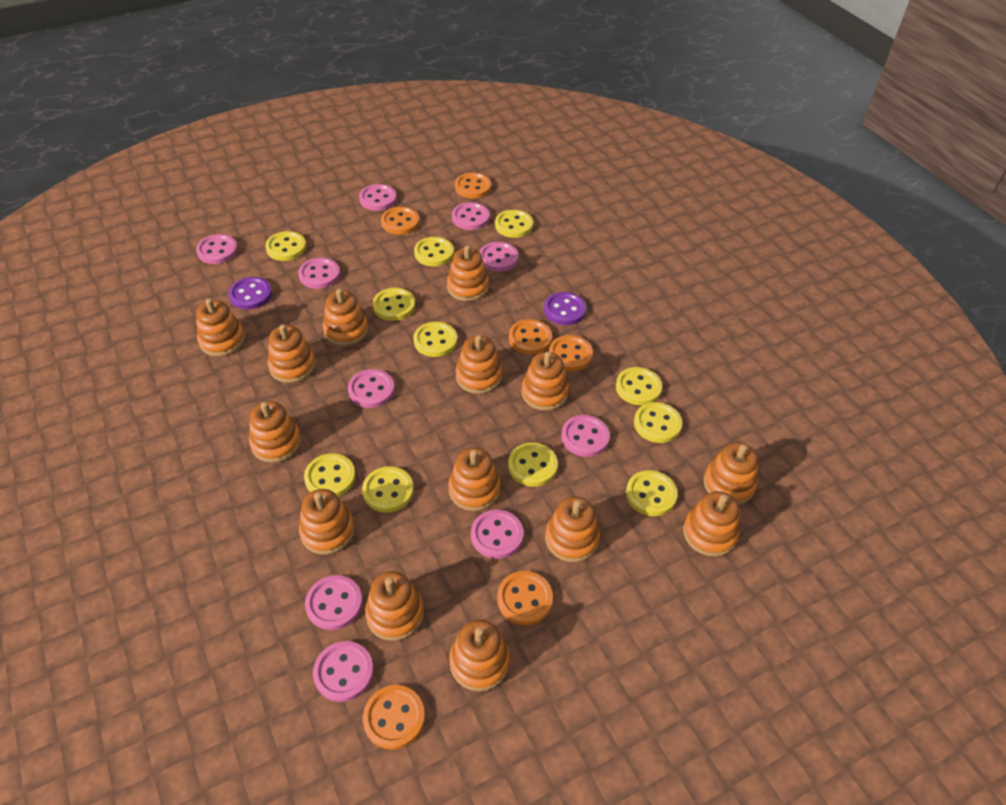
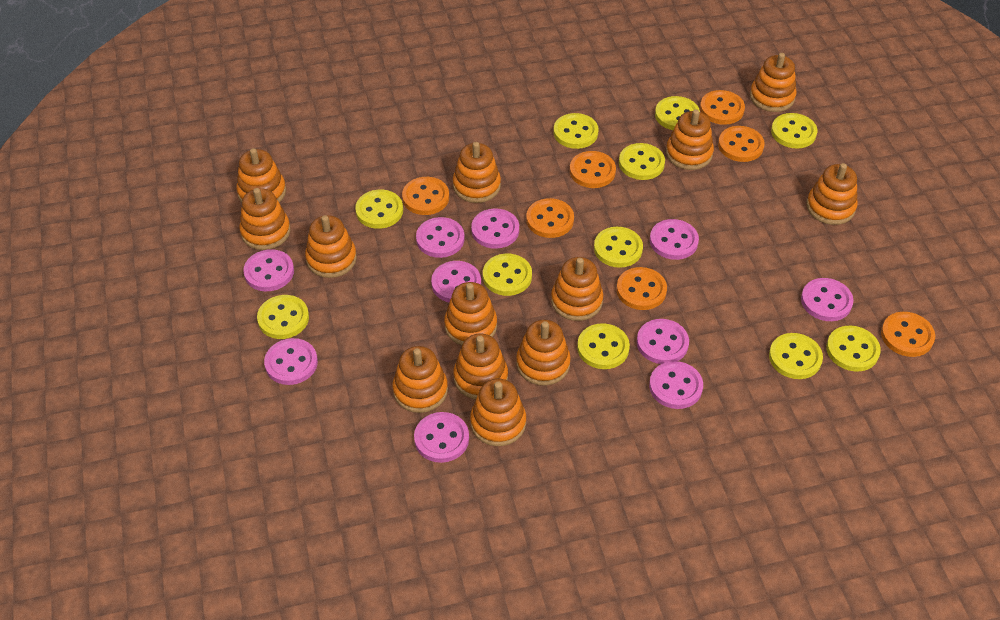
orange button: [363,685,425,750] [381,207,419,235] [455,173,491,198] [497,571,553,625] [509,319,552,354] [549,335,593,371] = 6 -> [402,177,449,215] [526,198,574,238] [570,151,616,188] [616,267,667,310] [700,90,745,125] [718,126,765,162] [881,312,935,357] = 7
orange stacking toy: [196,299,245,357] [249,401,301,463] [268,324,316,383] [299,489,355,555] [323,289,369,346] [365,571,424,641] [447,246,489,301] [448,448,501,511] [449,620,510,691] [456,335,502,394] [521,352,569,411] [545,496,600,562] [683,491,740,557] [704,442,758,505] = 14 -> [236,148,286,203] [239,188,291,250] [305,215,357,278] [392,346,448,413] [444,282,497,345] [453,142,501,203] [454,334,508,399] [470,379,526,446] [516,320,571,386] [551,257,603,321] [666,109,714,170] [750,53,797,112] [806,163,858,225] = 13
purple button: [228,277,272,309] [544,292,586,325] = 2 -> none = 0

